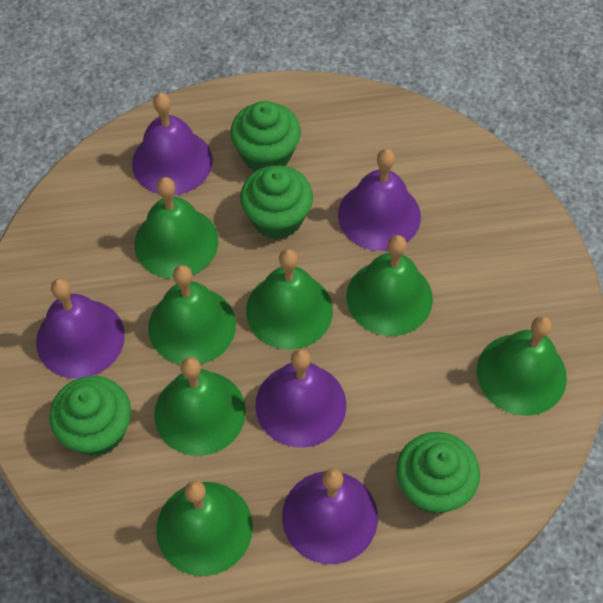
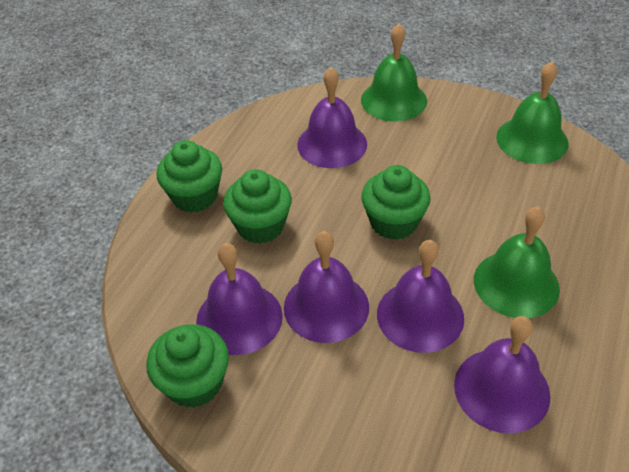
green bell: [134,177,219,279] [148,265,236,364] [154,357,246,456] [156,480,253,576] [246,249,333,350] [346,235,433,336] [477,316,567,416] = 7 -> [361,23,427,122] [474,207,560,318] [496,62,569,164] = 3

